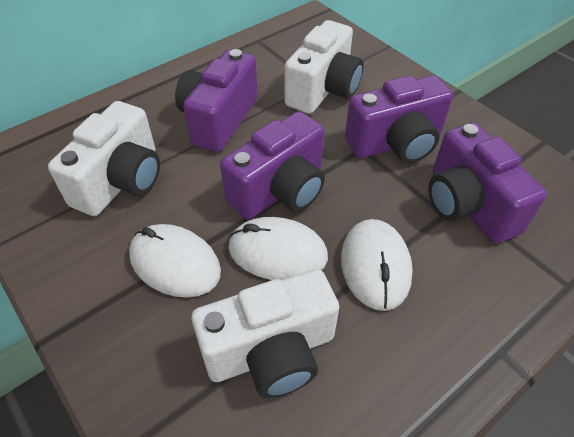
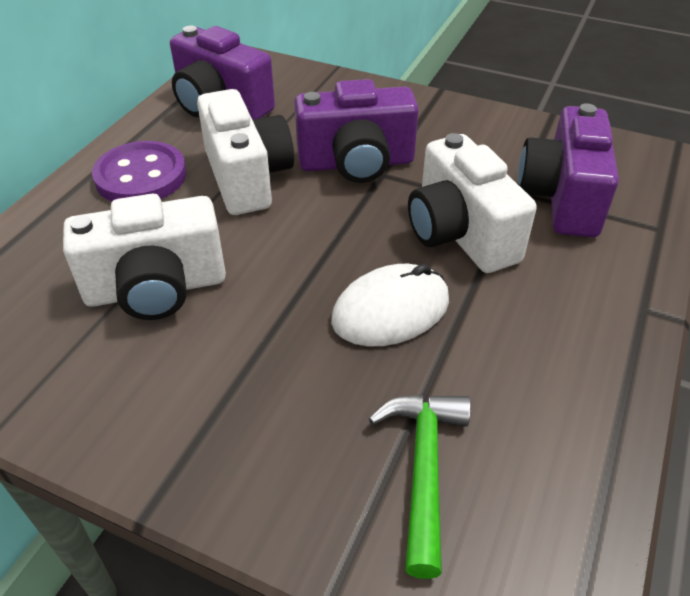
green hammer: none = 0 -> [369,395,471,579] = 1
purple button: none = 0 -> [92,141,187,201] = 1
purple camera: [175,49,258,152] [220,111,325,219] [345,75,453,163] [429,123,547,244] = 4 -> [170,26,275,120] [294,79,419,183] [518,103,619,237] = 3
white mouse: [129,224,221,298] [228,217,328,280] [341,219,413,311] = 3 -> [331,264,449,346] = 1

